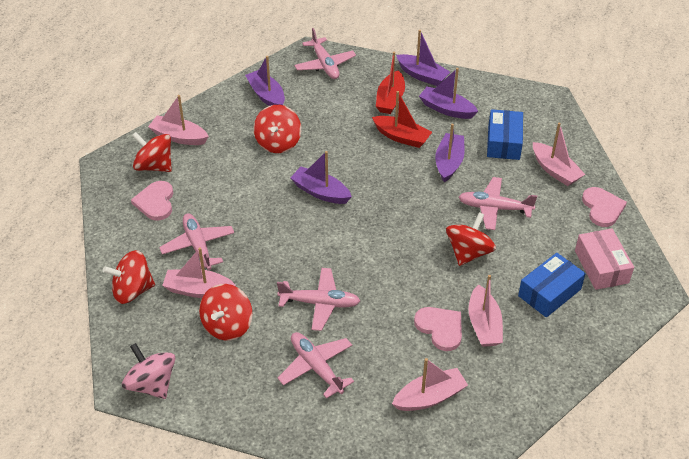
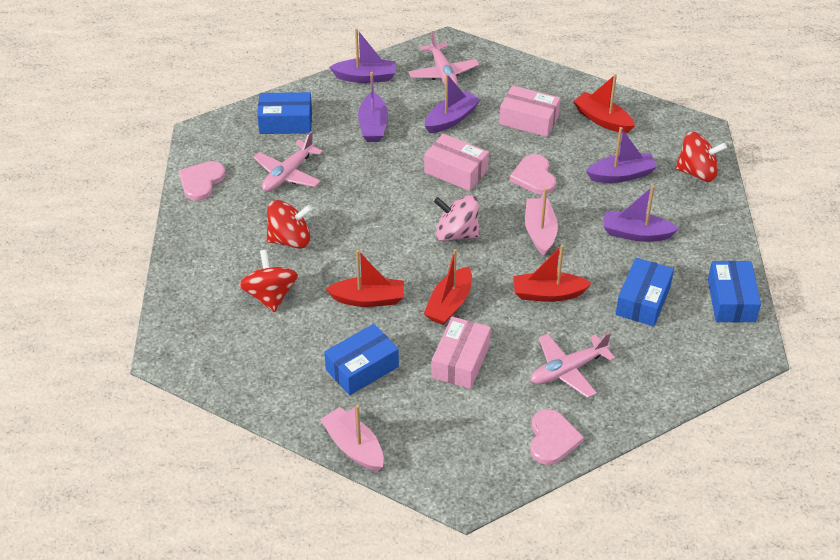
blue box: [487,109,523,160] [518,253,586,318] = 2 -> [257,92,312,134] [324,324,399,395] [616,258,674,326] [708,261,761,322] = 4
pink boat: [148,95,209,145] [162,247,236,298] [392,358,468,411] [469,275,503,347] [533,123,585,186] = 5 -> [320,405,384,471] [525,188,558,256] = 2
pink box: [575,229,634,290] = 1 -> [424,134,489,191] [431,317,491,389] [499,85,560,137] = 3
pink plane: [159,213,234,270] [277,268,360,331] [278,332,354,399] [294,28,356,79] [459,177,537,230] = 5 -> [254,132,323,192] [408,31,479,86] [530,332,615,398] = 3
red boat: [372,91,432,148] [376,52,405,114] = 2 -> [326,250,404,307] [424,249,472,325] [513,244,592,302] [573,74,635,133] = 4
red spinning top: [103,250,155,304] [132,132,172,172] [199,284,252,341] [254,105,301,153] [446,213,496,266] = 5 -> [239,250,298,312] [266,200,312,249] [675,132,727,182] = 3

